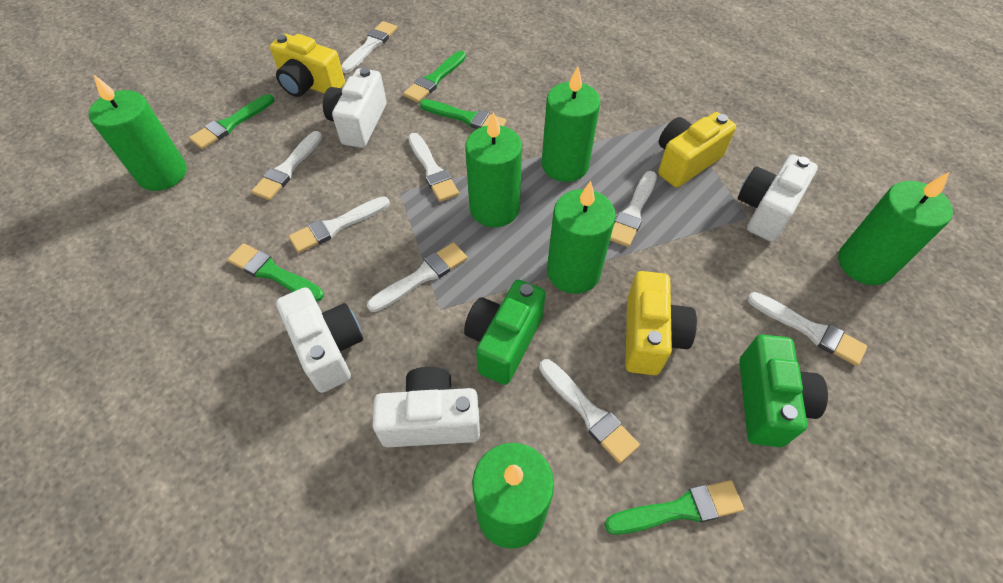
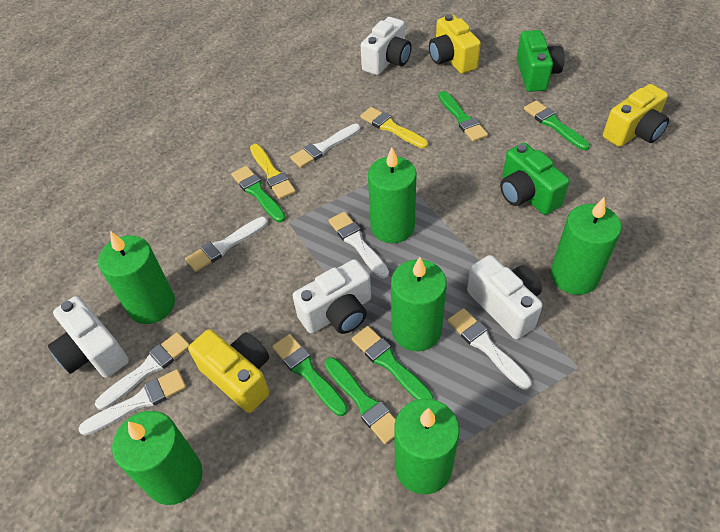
green brush: [189,94,274,149] [227,243,324,302] [403,51,466,103] [420,99,506,129] [604,480,744,535] = 5 -> [231,166,286,222] [272,334,348,416] [325,357,396,444] [352,326,434,400] [438,91,488,142] [524,100,590,150] = 6
white brush: [251,131,322,200] [289,196,390,253] [341,21,397,73] [367,242,467,312] [408,133,459,202] [539,359,640,464] [610,171,657,247] [747,292,867,366] = 8 -> [78,369,186,435] [95,332,190,410] [185,217,268,272] [290,124,360,168] [328,212,389,278] [448,308,532,389] = 6
yellow brush: none = 0 -> [250,144,296,199] [360,107,428,149] = 2

